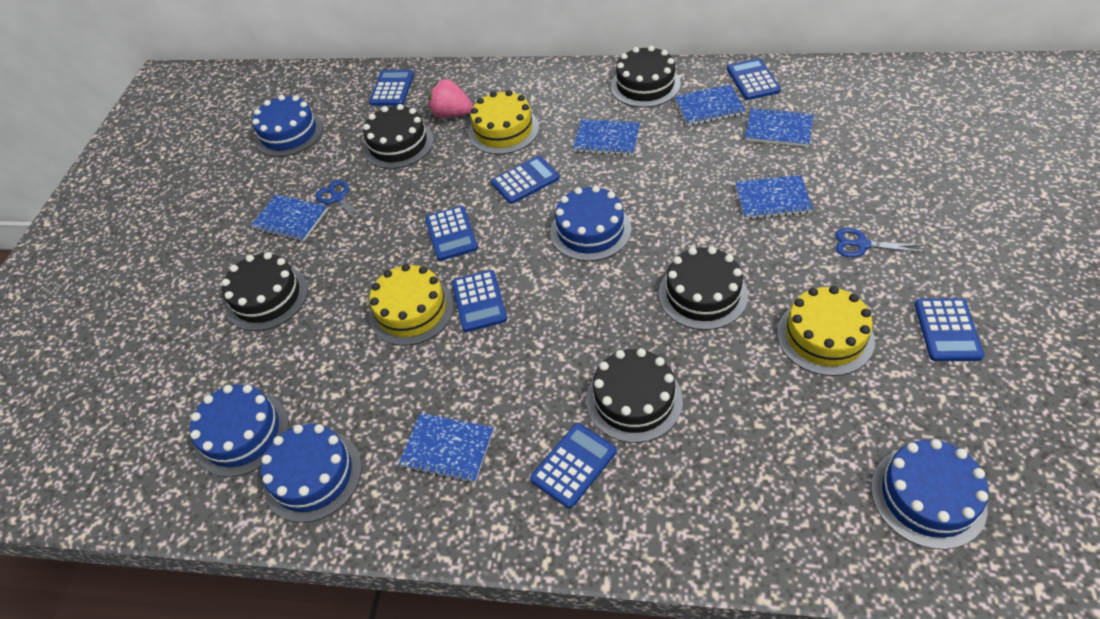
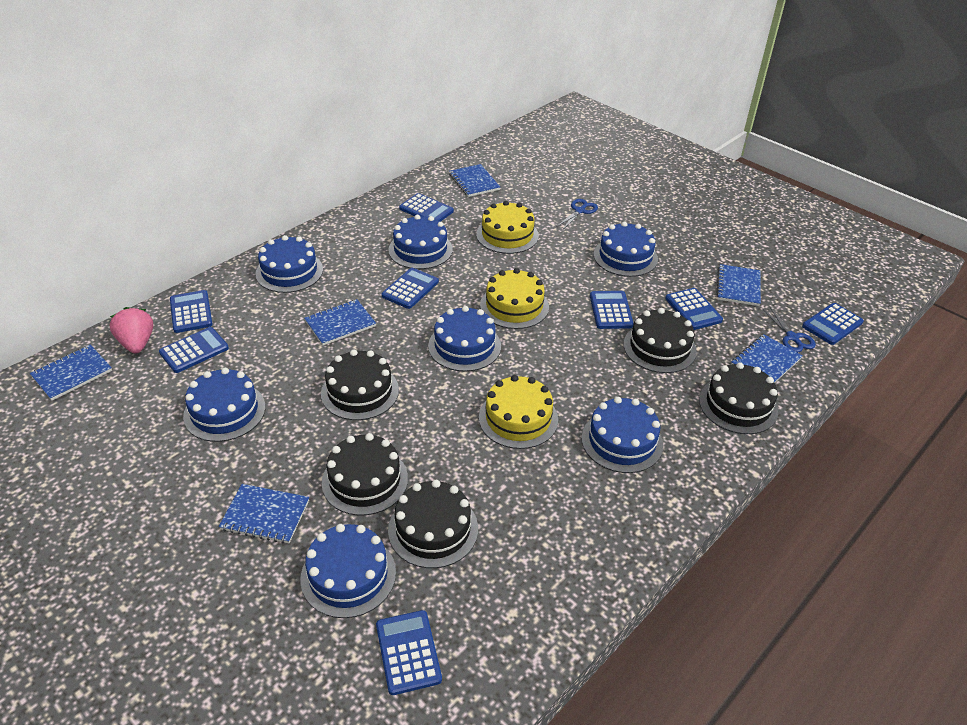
blue cake: [190,385,289,477] [252,95,323,157] [261,424,362,523] [550,186,631,261] [871,439,989,550] = 5 -> [183,368,265,442] [255,235,323,293] [300,524,396,618] [388,215,453,269] [428,306,501,372] [582,397,663,473] [594,222,658,277] = 7
blue calculator: [369,70,414,106] [425,206,478,261] [452,270,507,332] [491,156,560,204] [530,423,617,509] [727,58,781,100] [914,298,984,361] = 7 -> [159,327,229,373] [170,290,213,333] [376,610,442,695] [382,268,439,309] [399,193,454,222] [590,291,634,329] [665,288,723,330] [802,303,864,345] = 8

